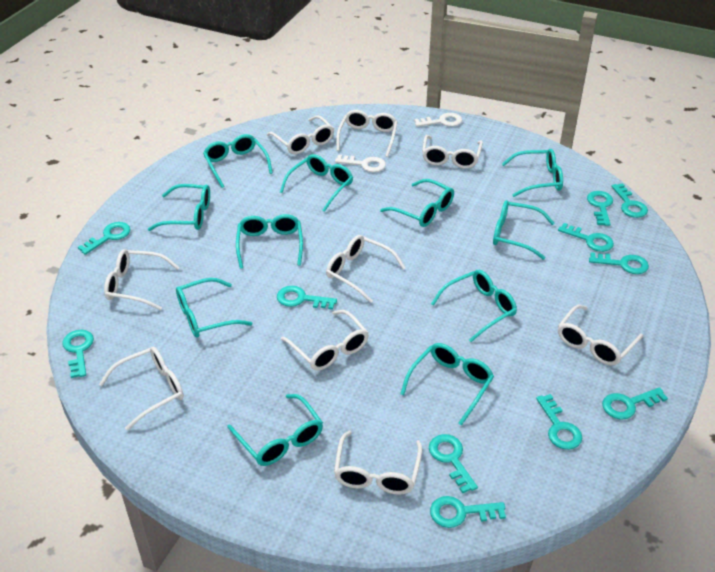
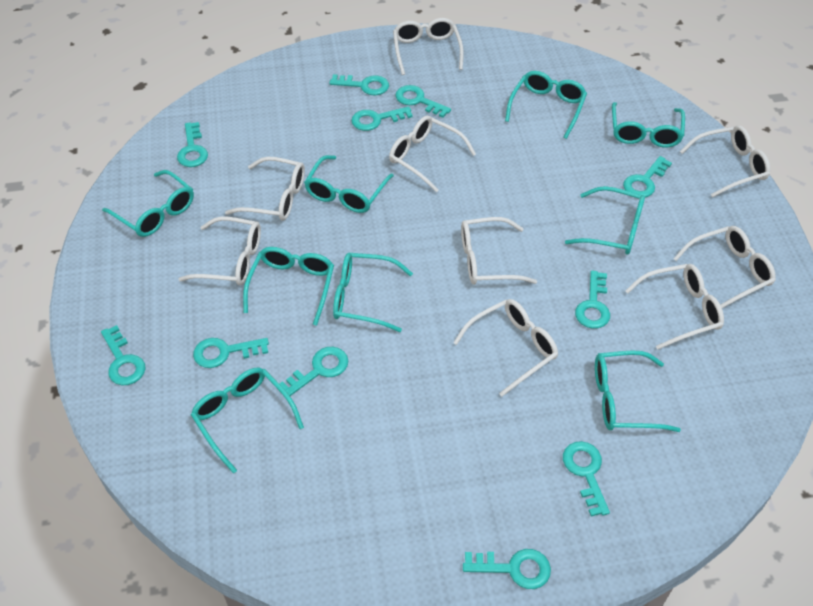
turquoise glasses: [148,184,210,231] [176,278,252,338] [203,134,273,188] [227,394,323,466] [236,214,303,269] [280,154,353,212] [380,179,454,227] [400,343,494,426] [431,270,517,342] [493,200,554,260] [502,149,563,197] = 11 -> [102,170,194,237] [191,368,304,474] [243,247,334,326] [304,155,394,213] [333,253,413,332] [505,71,587,139] [565,186,645,255] [595,351,681,432] [612,102,685,147] = 9
white key: [335,155,386,172] [414,113,462,127] = 2 -> none = 0

